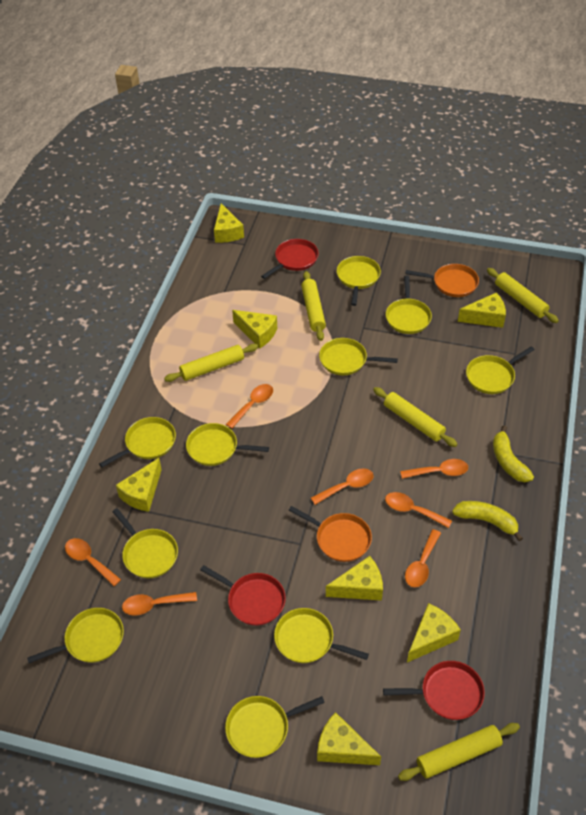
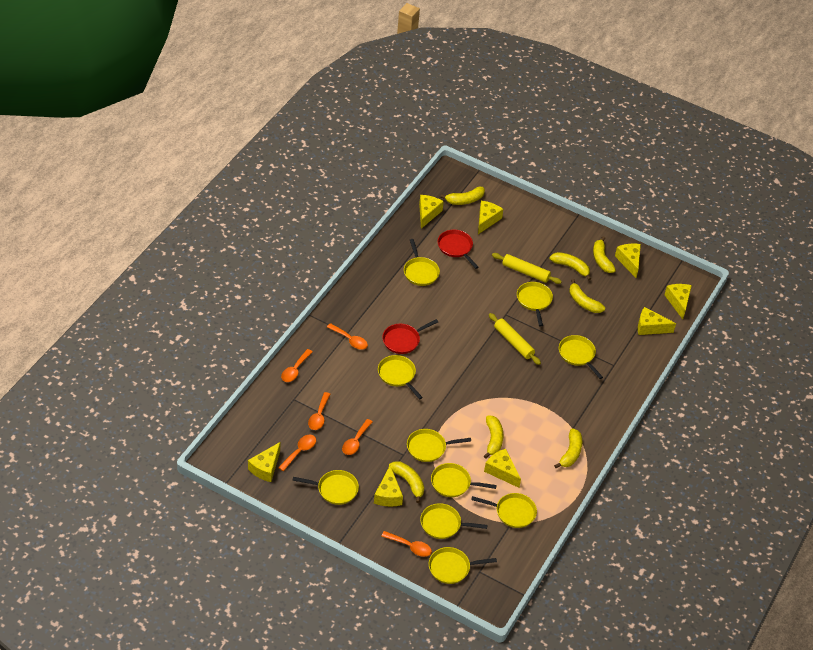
orange pan: [288,506,372,562] [405,264,479,297] = 2 -> none = 0
orange spoon: [65,538,121,586] [122,592,197,616] [226,384,273,429] [311,468,374,505] [385,492,452,528] [400,459,468,479] [405,529,441,587] = 7 -> [278,435,316,471] [281,349,312,382] [308,392,330,430] [327,323,368,350] [342,419,372,455] [381,531,432,557] = 6
red pan: [200,565,286,626] [261,239,319,279] [383,661,485,720] = 3 -> [382,319,438,354] [438,230,479,269] = 2
yellow banana: [452,501,523,541] [493,425,534,482] = 2 -> [389,461,424,503] [440,187,485,205] [484,415,503,459] [550,252,591,280] [554,428,582,468] [569,279,605,313] [593,236,616,273] = 7
yellow cheese: [116,458,162,512] [214,203,244,243] [232,310,277,348] [317,712,381,765] [326,556,383,601] [407,603,461,663] [458,293,506,328] = 7 -> [248,442,280,482] [374,466,403,507] [419,195,444,229] [478,201,503,234] [484,449,521,488] [615,244,641,278] [638,307,676,335] [665,284,692,319] = 8
yellow rolling pin: [164,344,258,382] [301,271,326,341] [373,387,458,447] [398,723,520,781] [487,268,559,323] = 5 -> [489,313,541,365] [492,253,562,284] = 2

